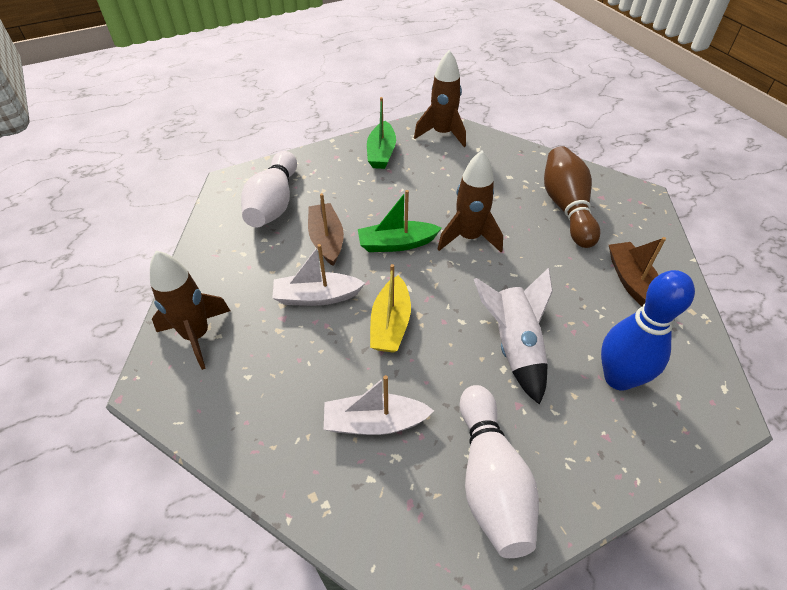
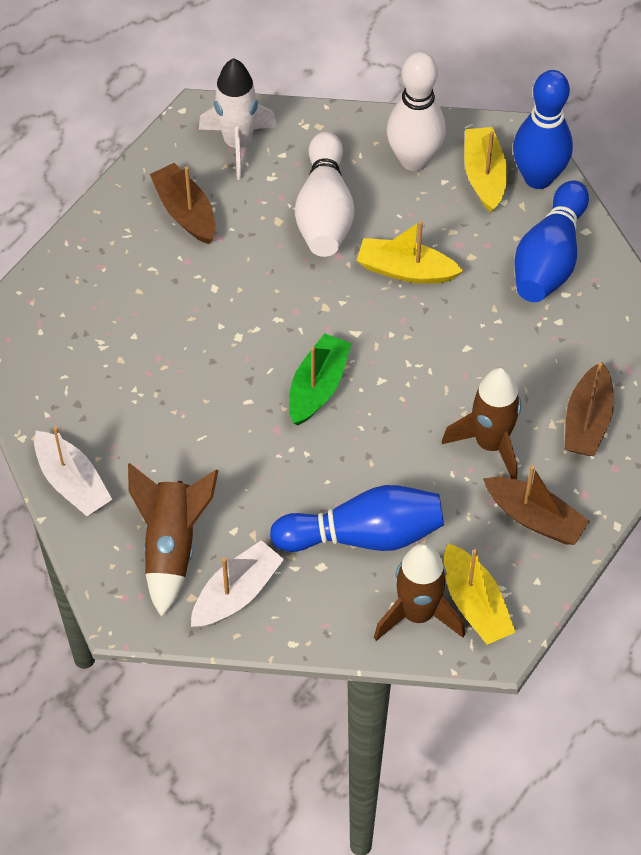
blue bowling pin: [601,270,695,391] = 1 -> [270,485,444,552] [513,70,573,189] [514,180,589,302] = 3
brown boat: [308,193,344,266] [609,237,666,306] = 2 -> [150,163,215,244] [483,465,590,545] [564,362,614,456] = 3
brown bowling pin: [544,146,601,248] = 1 -> none = 0
green boat: [358,190,442,252] [367,97,396,169] = 2 -> [289,333,352,425] = 1
yellow boat: [370,264,411,353] = 1 -> [357,221,463,284] [444,543,515,645] [464,127,508,212] = 3

